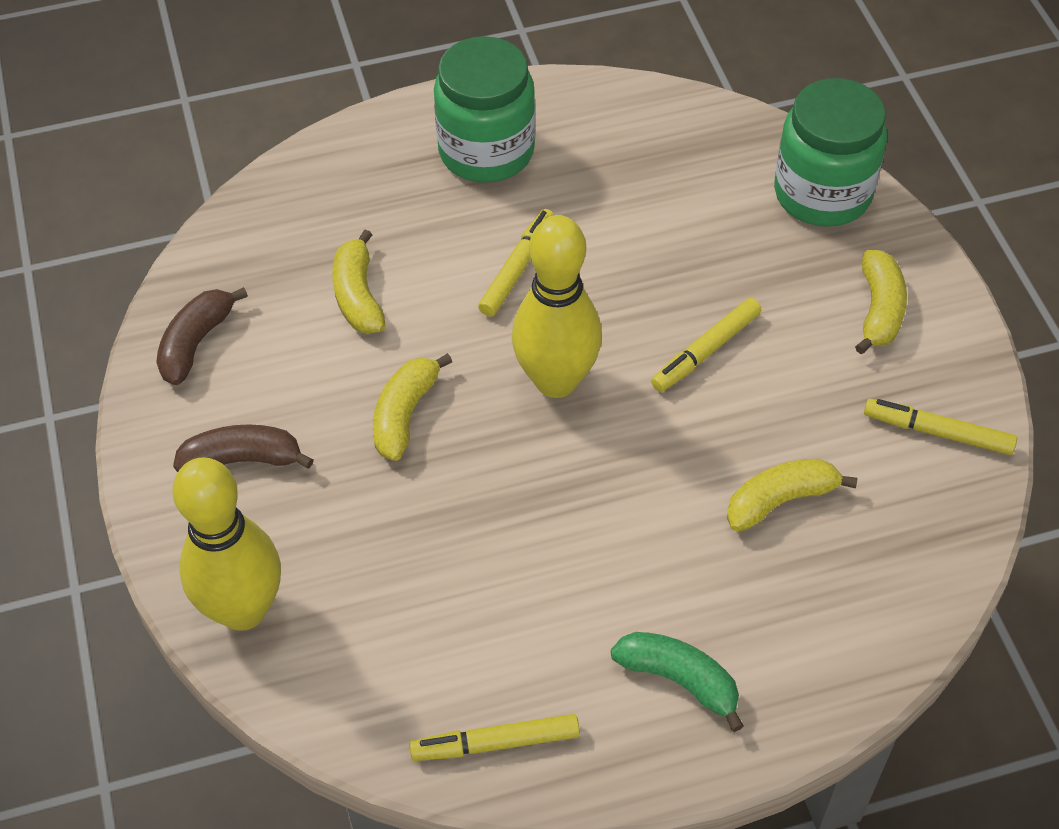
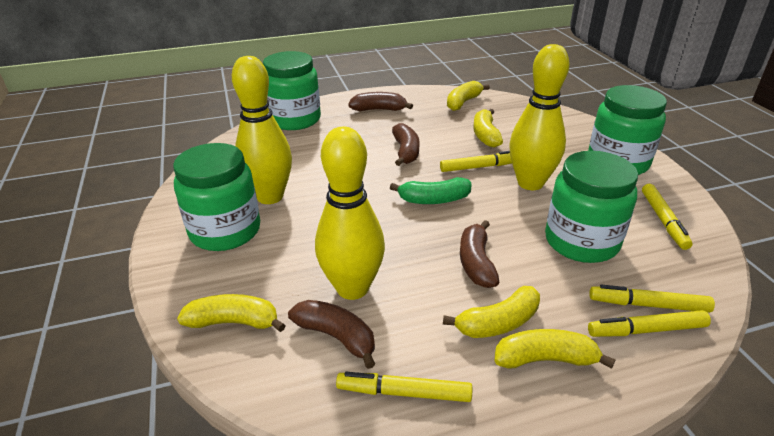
brown banana: [156,287,248,385] [173,424,314,472] = 2 -> [288,300,375,369] [348,92,413,111] [392,123,420,166] [460,220,499,288] = 4
green jar: [434,36,535,183] [774,78,887,227] = 2 -> [173,143,260,251] [263,51,321,130] [545,151,638,263] [588,85,667,175] = 4
yellow banana: [332,230,385,334] [373,353,452,461] [727,459,858,532] [855,250,907,354] = 4 -> [177,294,286,332] [443,286,540,338] [447,81,490,111] [473,109,503,147] [495,329,615,369] = 5
yellow bowling pin: [173,457,281,631] [512,215,602,398] = 2 -> [232,56,292,204] [315,127,385,300] [509,44,569,190] = 3
yellow marker: [409,714,580,761] [478,209,554,317] [651,298,761,392] [864,399,1017,455] = 4 -> [336,372,472,402] [440,151,512,172] [588,310,711,337] [589,285,715,313] [642,184,693,250] = 5

